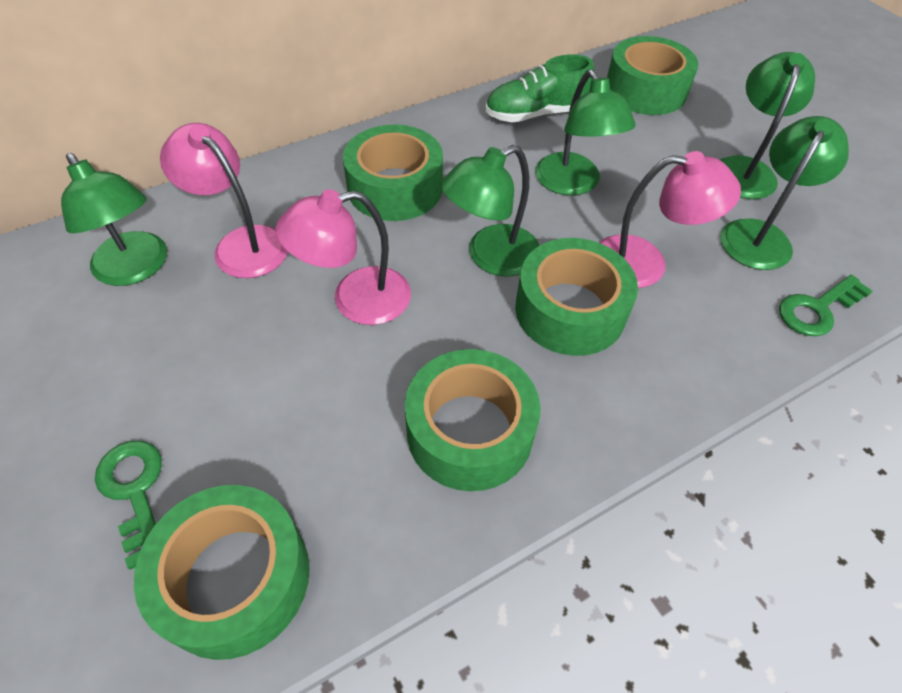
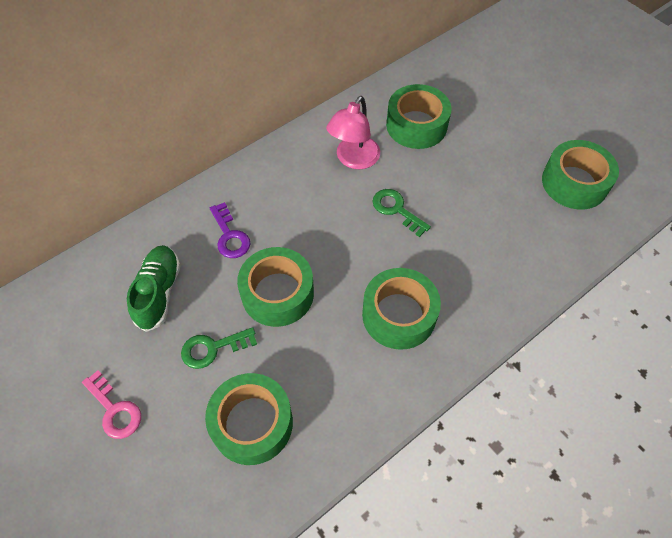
green lamp: [61,153,167,286] [441,145,539,277] [535,69,635,196] [720,52,815,199] [720,116,849,270] = 5 -> none = 0
pink key: none = 0 -> [82,370,141,439] = 1
pink lamp: [160,123,288,278] [275,189,411,325] [599,151,741,288] = 3 -> [326,96,380,169] = 1
purple key: none = 0 -> [210,202,250,258] = 1

